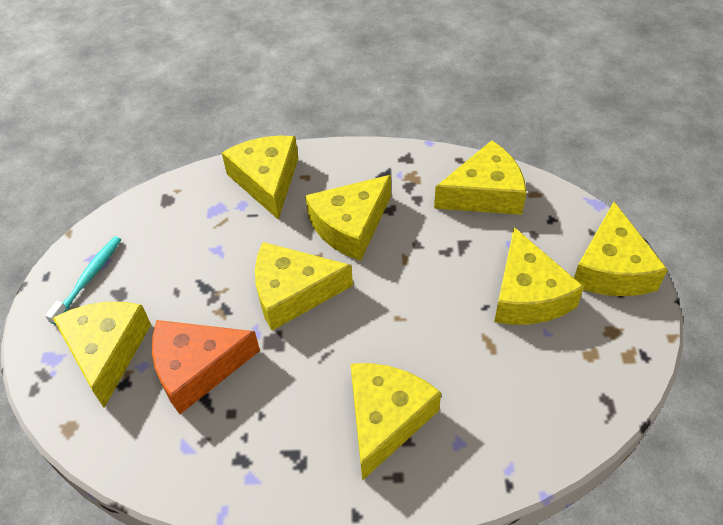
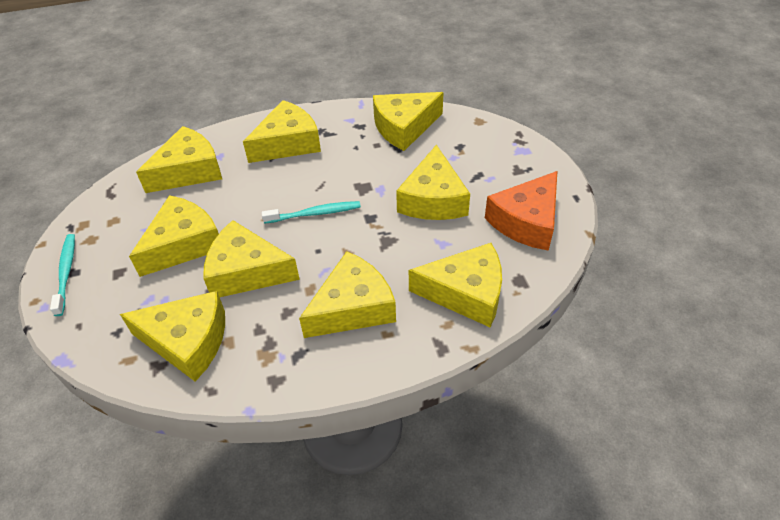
turquoise toothbrush: [45,236,121,325] = 1 -> [50,234,75,316] [262,201,361,224] = 2
yellow cheese: [53,302,151,408] [221,136,298,220] [255,242,353,331] [305,175,391,261] [351,363,441,481] [434,140,526,215] [494,227,584,325] [574,202,668,296] = 8 -> [120,291,225,382] [129,195,219,277] [136,126,222,193] [203,220,300,297] [243,100,321,163] [299,251,396,338] [373,92,444,151] [396,145,470,220] [409,243,502,327] = 9

